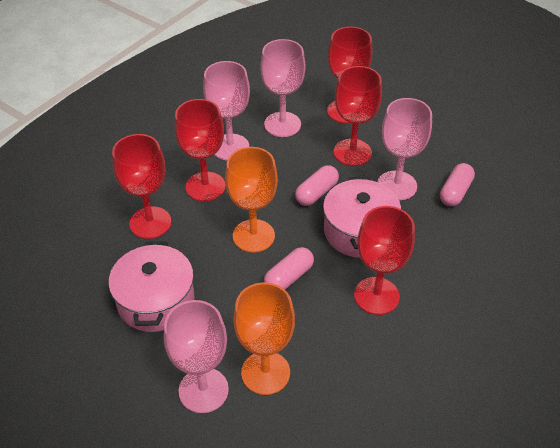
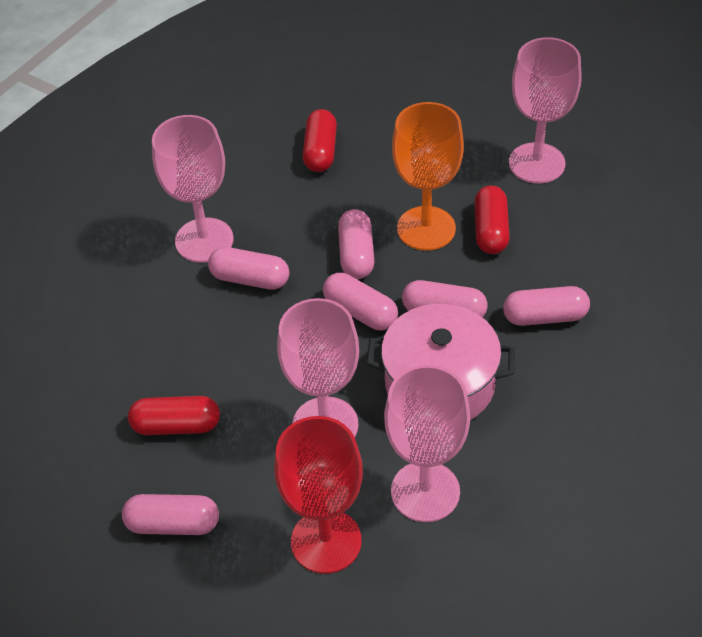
orange goblet: [225,147,278,253] [233,282,295,395] = 2 -> [392,102,464,251] = 1
pink capsule: [264,247,314,290] [295,165,339,206] [440,163,475,207] = 3 -> [122,494,219,535] [208,247,289,290] [323,273,398,330] [338,209,374,279] [402,280,487,318] [503,286,590,326] = 6
pink pot: [108,241,194,332] [323,177,401,258] = 2 -> [366,304,515,420] = 1
red capsule: none = 0 -> [128,396,220,435] [303,109,337,172] [474,186,510,254] = 3
red goblet: [112,134,171,239] [175,99,226,201] [327,27,372,124] [334,66,382,166] [354,206,415,315] = 5 -> [274,416,363,574] = 1

